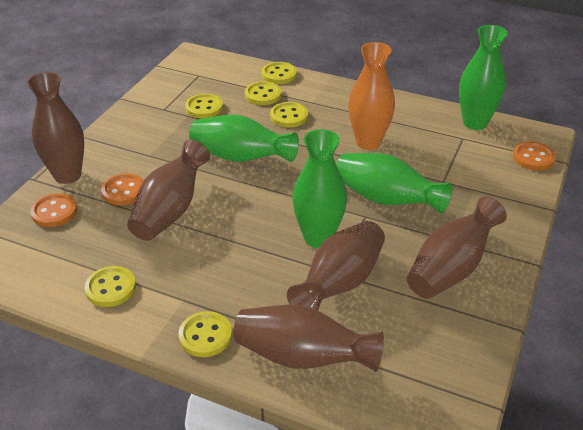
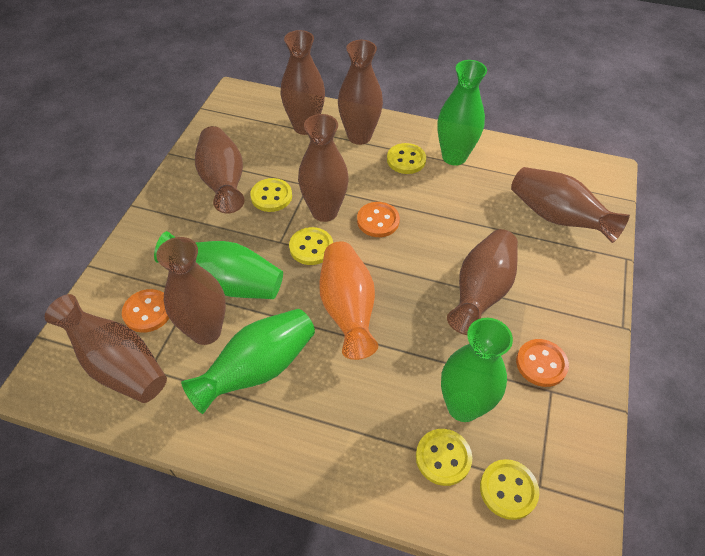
brown vase: [27,72,84,184] [127,139,210,241] [233,304,384,372] [287,221,385,310] [407,196,507,299] = 5 -> [45,294,167,403] [156,237,226,345] [195,126,245,214] [281,30,325,135] [298,114,349,222] [338,40,383,145] [447,229,518,335] [511,167,630,243] = 8
yellow button: [85,266,136,307] [178,311,232,357] [185,94,223,119] [245,81,281,105] [262,62,297,84] [270,102,308,127] = 6 -> [250,178,292,212] [289,227,333,265] [387,143,426,174] [416,429,472,486] [480,459,539,520] = 5

